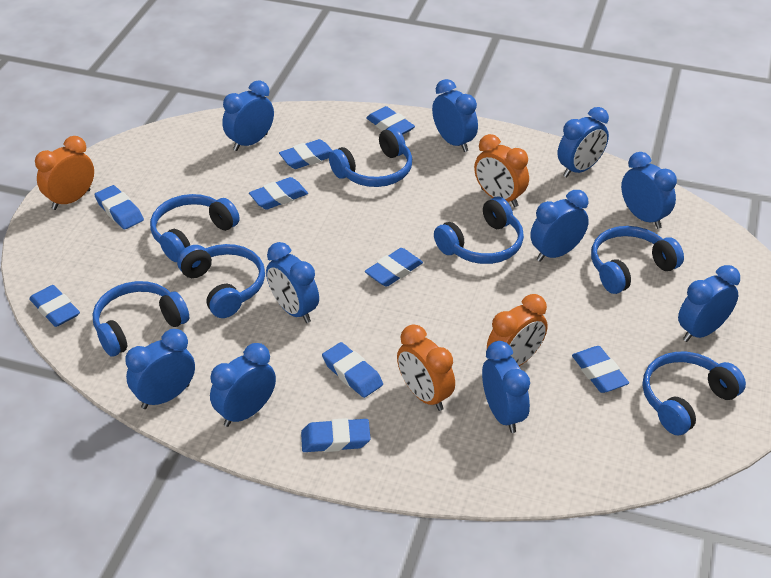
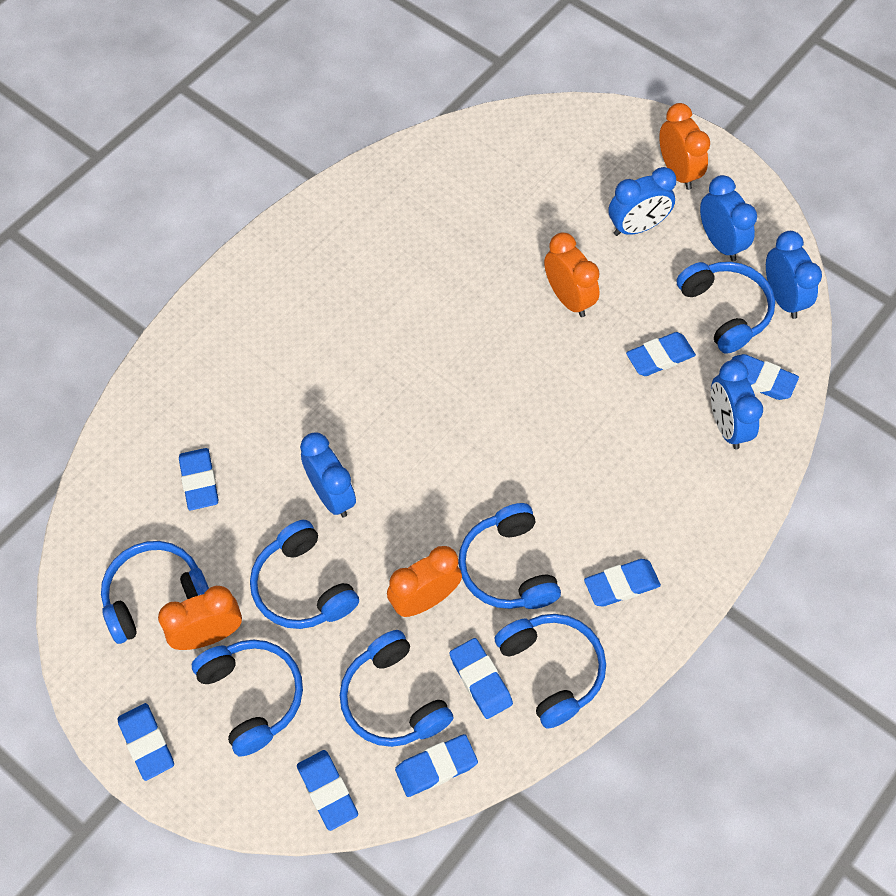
blue clock: [125,329,195,409] [210,343,276,427] [222,80,274,151] [266,242,319,323] [432,79,478,152] [482,341,530,433] [530,190,589,262] [557,107,609,177] [621,152,677,229] [678,265,740,342] = 10 -> [300,432,356,517] [609,167,676,236] [700,175,757,261] [711,360,763,449] [766,231,822,319] = 5
blue eraser: [29,285,80,327] [94,185,144,230] [249,177,308,210] [279,139,333,169] [301,418,371,452] [322,342,383,398] [365,248,423,287] [366,106,415,135] [572,346,629,393] = 9 -> [117,703,174,781] [179,448,218,510] [297,750,358,831] [395,734,478,797] [449,638,513,719] [584,559,661,607] [626,332,696,376] [732,354,799,400] = 8

